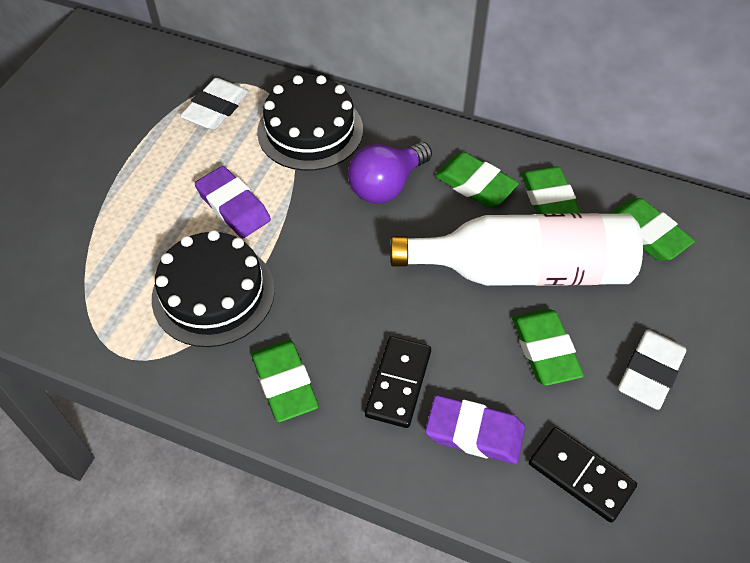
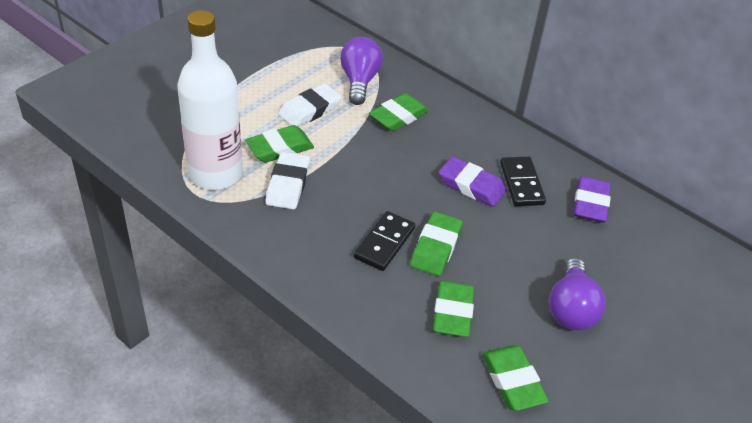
black cake: [152,230,275,347] [257,75,363,171] = 2 -> none = 0
purple light bulb: [348,142,432,204] = 1 -> [340,37,383,105] [549,258,606,330] = 2

